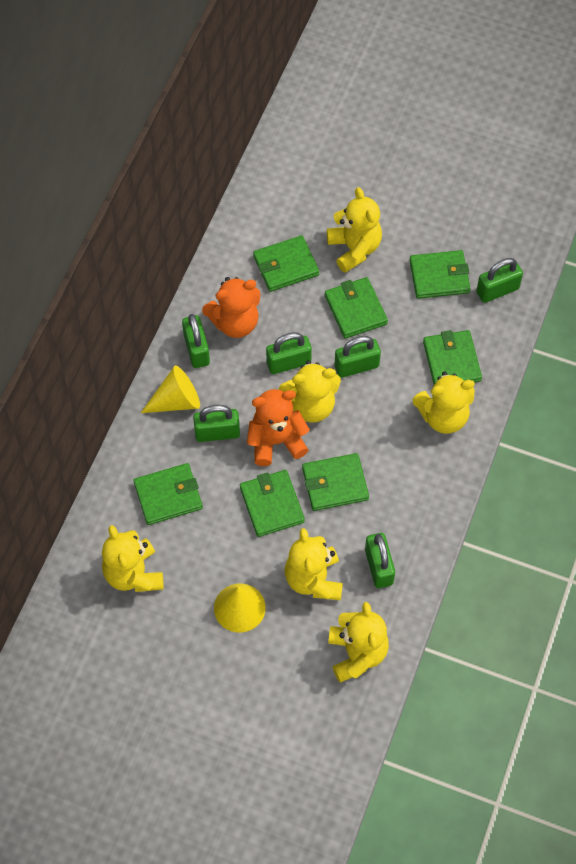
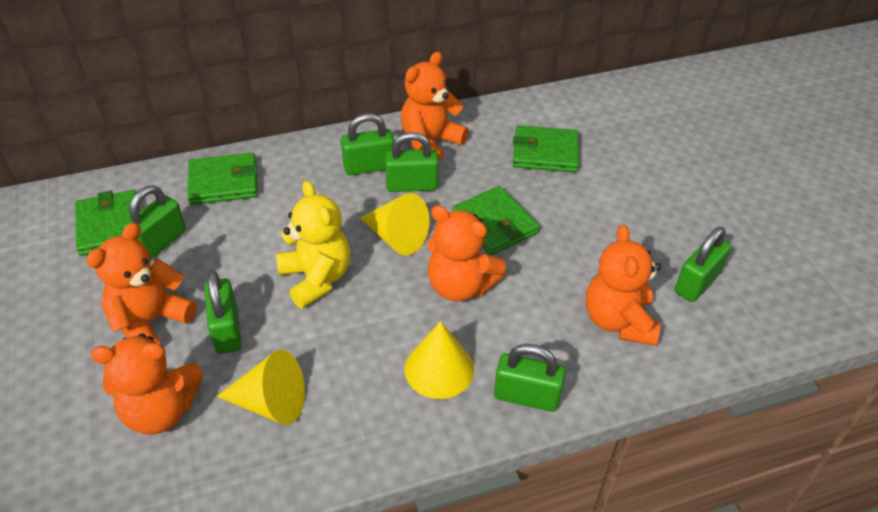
green wallet: [133,463,203,525] [240,470,305,537] [253,235,319,292] [302,453,369,511] [325,277,388,338] [409,250,470,299] [423,330,482,385] = 7 -> [75,190,140,256] [187,153,258,205] [452,186,540,256] [513,125,579,173] = 4
orange teddy bear: [202,277,260,338] [247,389,310,466] = 2 -> [86,223,197,345] [91,333,203,435] [401,52,469,162] [428,205,506,302] [586,225,662,346] = 5
yellow cone: [141,365,200,413] [214,584,266,632] = 2 -> [216,350,305,425] [360,193,430,255] [405,321,474,399] = 3
yellow teddy bear: [102,525,164,592] [279,360,341,423] [285,528,343,600] [327,187,382,273] [328,602,389,683] [412,372,475,434] = 6 -> [276,180,350,309] = 1

